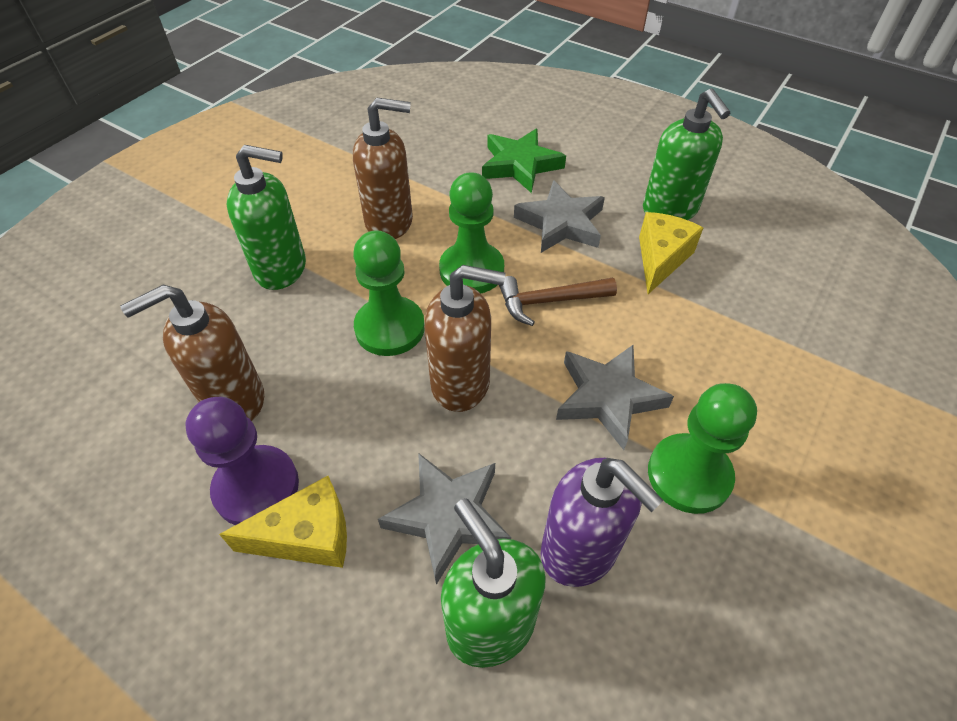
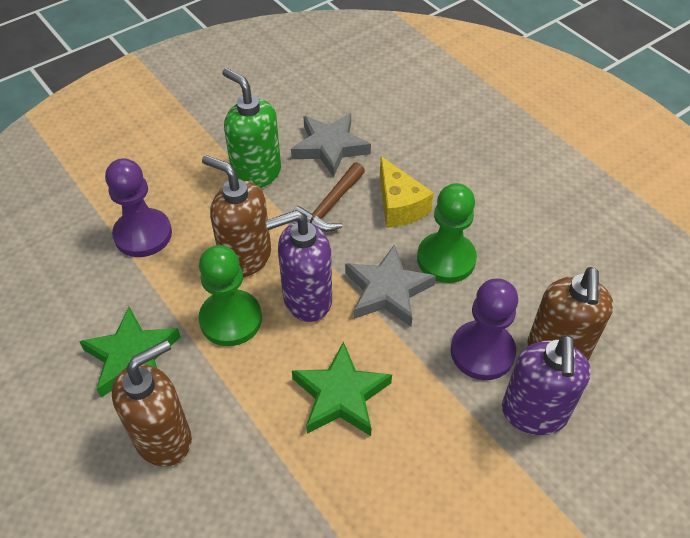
green pawn: [353,230,425,356] [439,172,504,294] [648,383,757,514] = 3 -> [198,245,262,346] [417,183,477,283] = 2
green soap dispenser: [227,145,306,290] [441,498,546,668] [643,88,730,220] = 3 -> [222,68,281,188] = 1
green star: [482,129,566,193] = 1 -> [79,307,181,397] [292,341,392,436] = 2
grey star: [378,453,511,585] [514,180,605,253] [556,345,674,450] = 3 -> [291,113,371,177] [345,244,436,326] = 2
purple pawn: [186,397,299,525] = 1 -> [105,158,172,257] [451,278,518,380] = 2
purple soap dispenser: [541,458,663,587] = 1 -> [265,210,332,322] [502,334,591,435] = 2
yellow cheese: [219,476,347,568] [639,212,703,294] = 2 -> [380,156,434,228] = 1

